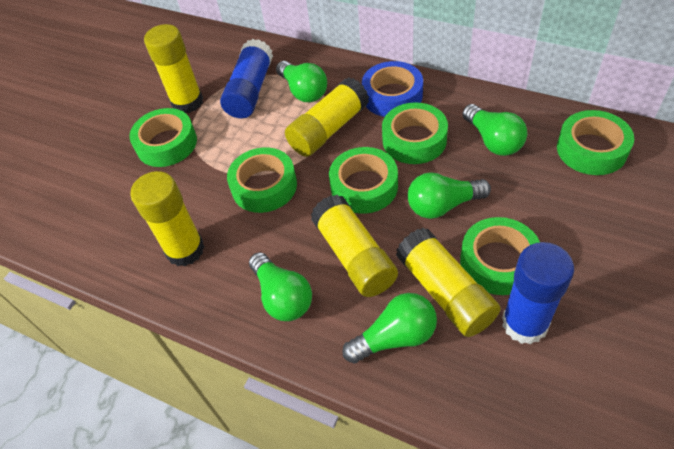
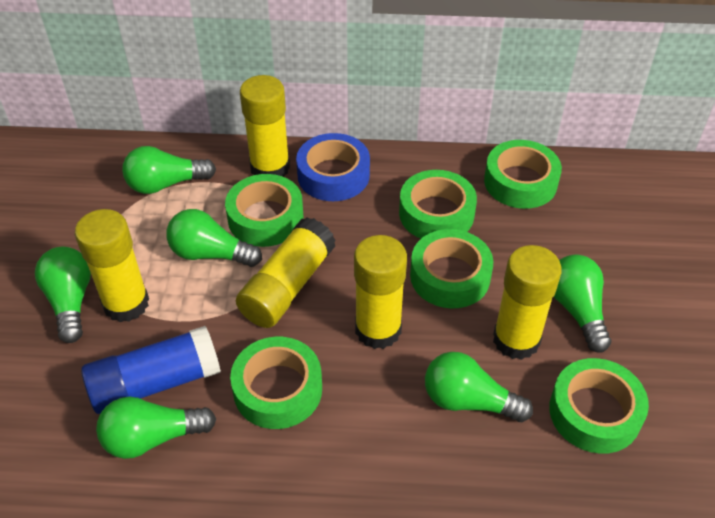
blue glue stick: [220,39,273,118] [502,242,574,345] = 2 -> [81,326,221,414] = 1
green light bulb: [249,252,312,321] [276,61,327,102] [342,293,437,364] [408,172,491,219] [462,104,527,156] = 5 -> [35,247,91,343] [96,397,216,459] [122,146,216,194] [166,209,262,267] [425,352,533,422] [554,254,611,352] = 6

